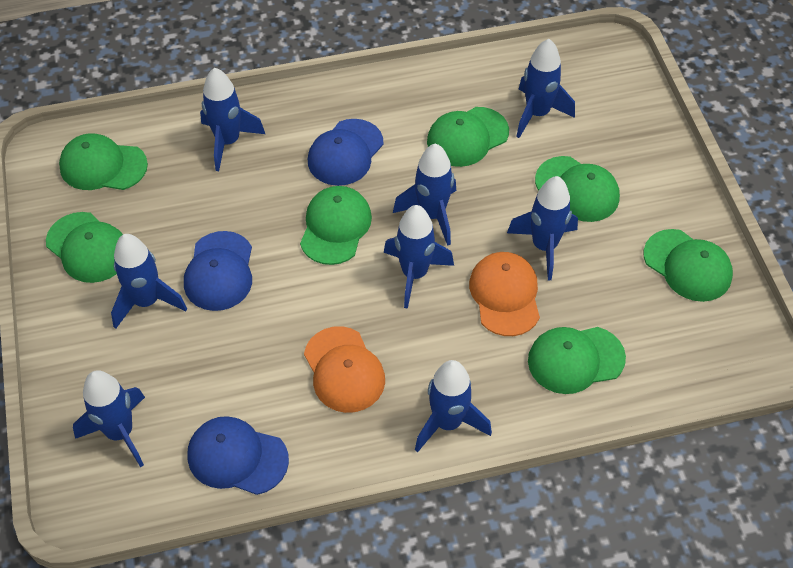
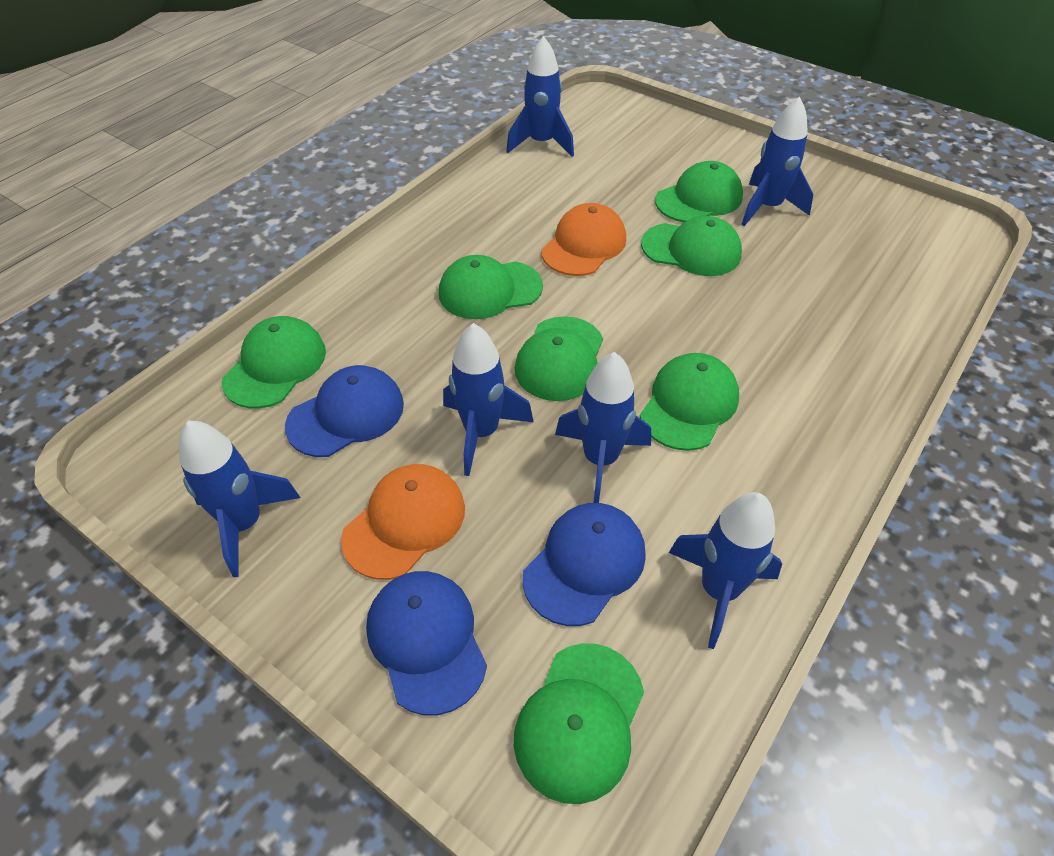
blue rocket: [73,370,145,467] [111,234,187,329] [200,67,265,171] [384,205,454,309] [393,143,456,246] [415,360,492,452] [507,176,578,280] [516,39,575,138] = 8 -> [179,420,300,577] [443,323,534,476] [506,36,574,157] [555,352,651,503] [669,492,782,649] [741,97,813,226] = 6

